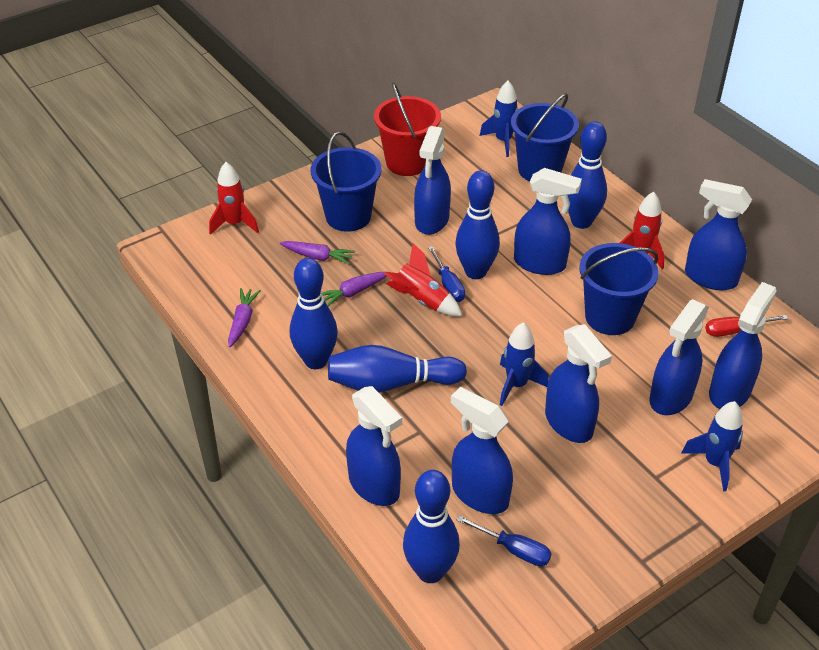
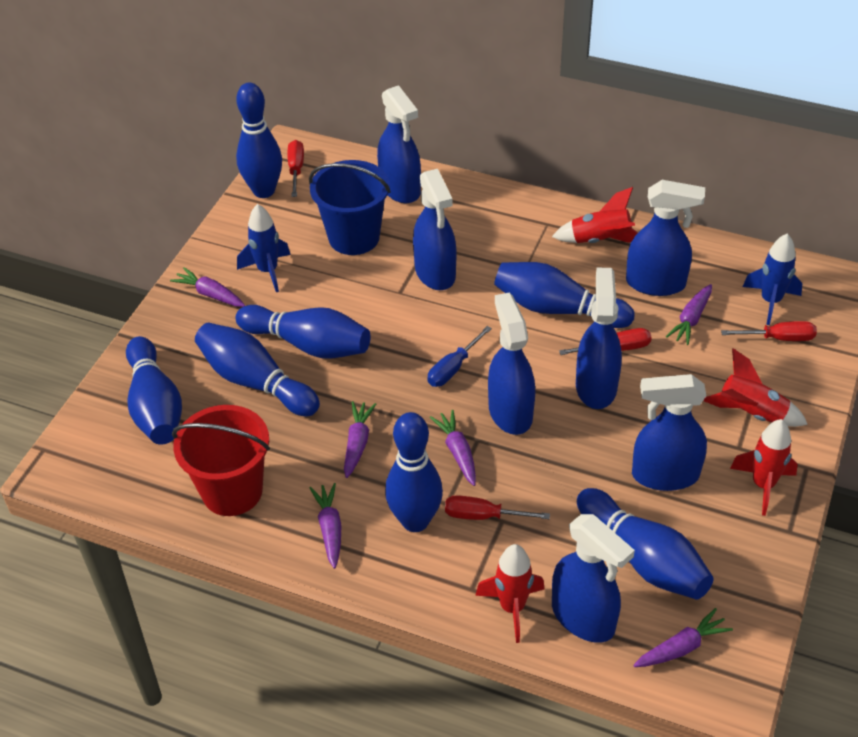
blue bowling pin: [290,258,338,369] [328,345,467,393] [403,470,460,583] [455,170,500,279] [568,121,607,229] = 5 -> [126,336,182,445] [195,322,320,416] [236,83,282,198] [236,305,371,359] [385,412,443,532] [494,262,635,328] [577,488,714,600] = 7
blue bucket: [311,132,382,232] [511,93,579,181] [579,243,659,335] = 3 -> [309,160,391,255] = 1
blue rocket: [480,81,518,157] [500,322,549,406] [681,401,743,491] = 3 -> [237,204,291,292] [743,234,802,325] = 2
blue screwdriver: [428,246,465,302] [457,515,552,566] = 2 -> [427,326,492,387] = 1
blue spray bottle: [346,386,402,506] [414,126,451,235] [451,387,513,514] [514,168,582,275] [545,324,612,443] [649,299,709,415] [685,179,752,291] [709,282,776,409] = 8 -> [377,85,421,203] [413,169,456,290] [488,292,535,435] [552,514,635,643] [576,268,622,409] [626,180,705,296] [632,374,707,491] = 7
purple carrot: [228,288,261,347] [280,241,355,265] [322,272,386,306] = 3 -> [170,267,245,307] [310,483,342,569] [344,401,376,478] [430,410,476,486] [633,608,733,667] [666,284,712,345] = 6
red rocket: [209,162,259,235] [384,243,462,316] [620,192,665,270] = 3 -> [475,544,545,643] [552,187,638,243] [703,348,808,427] [730,419,798,516] = 4
red screwdriver: [705,315,788,337] = 1 -> [288,140,304,197] [445,495,550,520] [559,328,652,355] [721,321,817,341] = 4

